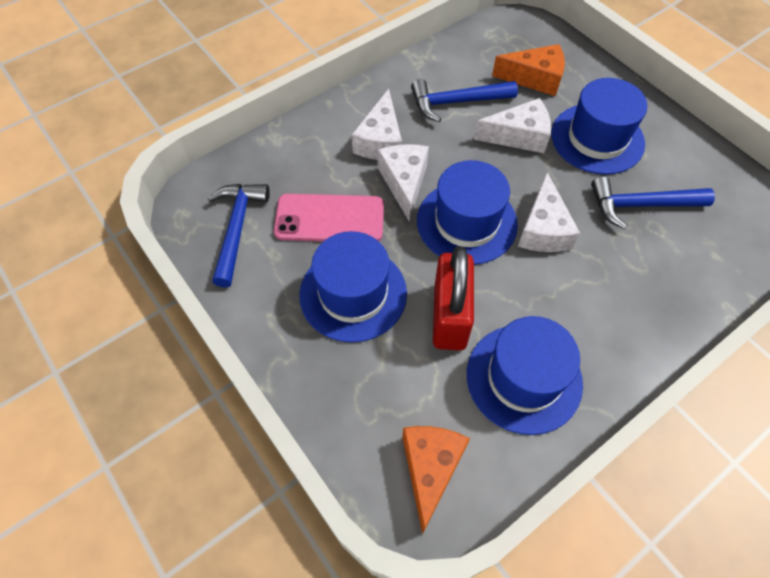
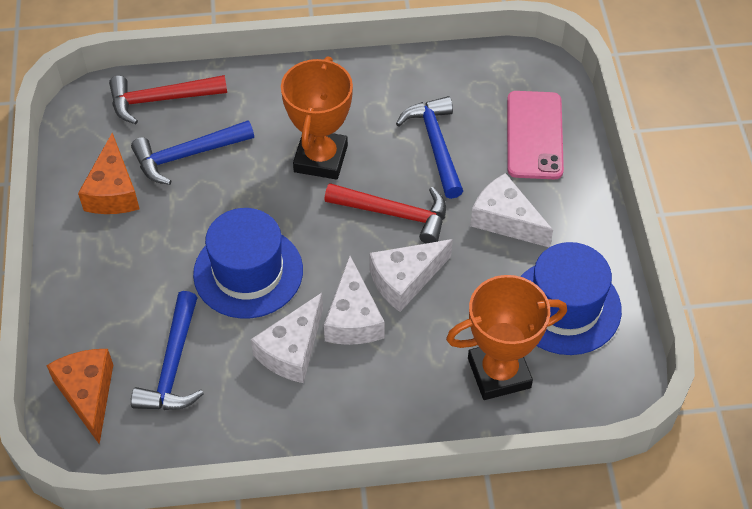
blue hat: [299,231,407,343] [417,160,518,265] [467,316,583,435] [551,78,648,175] = 4 -> [193,208,303,319] [520,242,622,355] = 2
orange trophy: none = 0 -> [281,56,353,180] [446,275,567,400] = 2
red hammer: none = 0 -> [109,75,227,124] [324,183,446,244] = 2
red padlock: [433,246,474,350] = 1 -> none = 0

